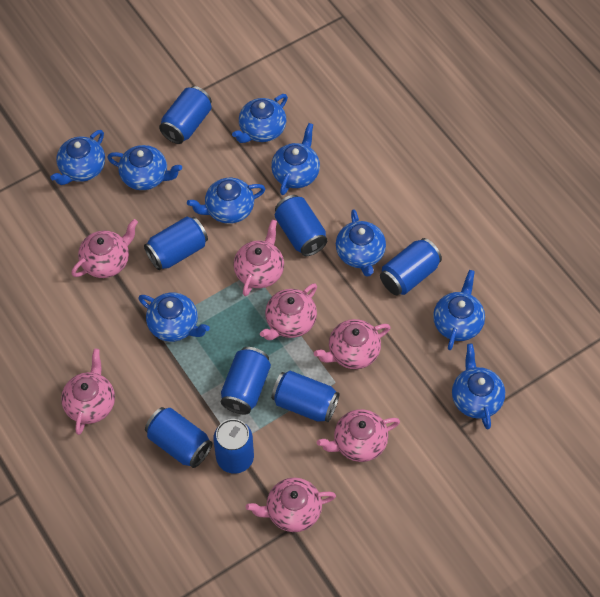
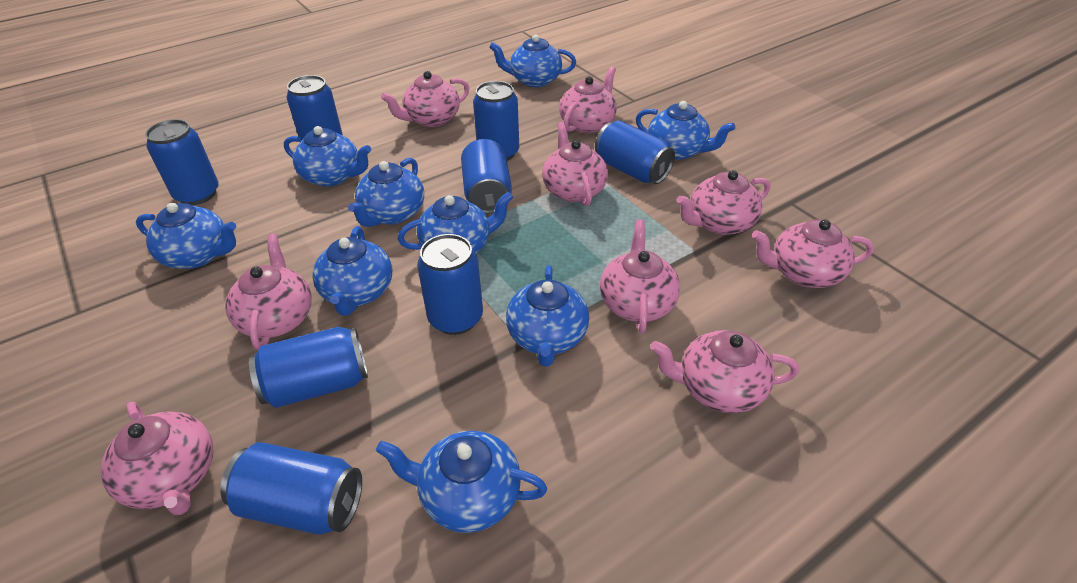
pink teapot: [61,349,115,435] [71,219,138,278] [234,219,284,296] [246,478,336,532] [260,283,317,340] [314,319,391,369] [317,409,400,462] = 7 -> [100,402,213,515] [225,234,312,350] [381,71,469,127] [542,122,608,206] [559,66,617,133] [600,220,680,333] [650,330,799,413] [677,170,770,235] [752,219,874,288] = 9

